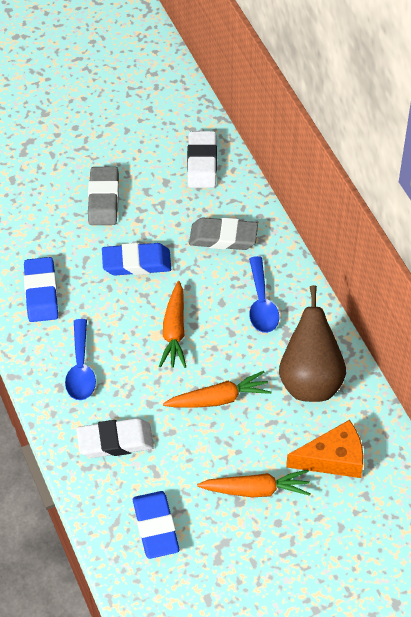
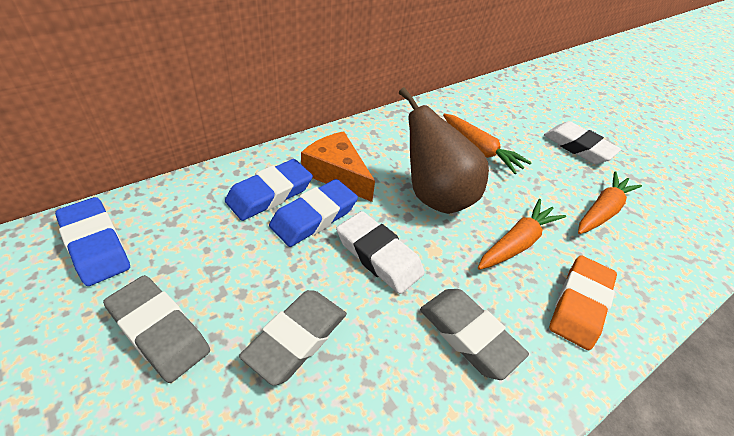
blue spoon: [65,319,96,400] [249,256,279,333] = 2 -> none = 0
grey eraser: [88,167,119,225] [189,218,258,250] = 2 -> [103,275,210,383] [239,290,347,386] [420,289,529,380] = 3
orange eraser: none = 0 -> [549,255,617,350] = 1

